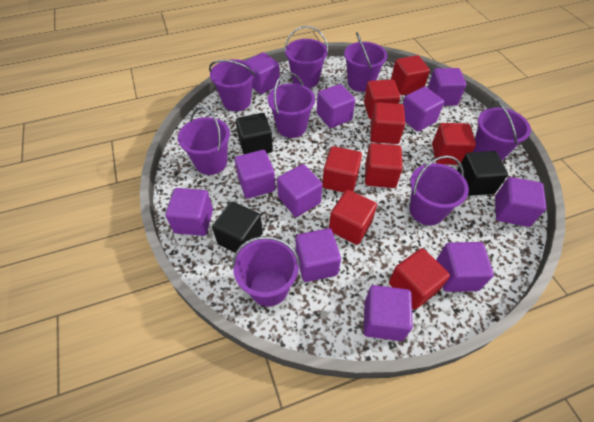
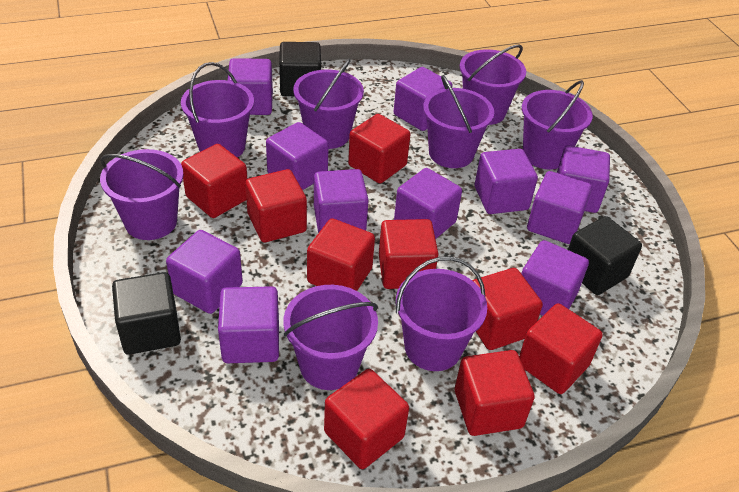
red cube: [322,146,362,193] [329,190,377,245] [364,79,400,119] [365,143,403,188] [371,102,405,144] [389,248,450,310] [391,55,430,95] [432,123,476,165] = 8 -> [181,144,247,218] [245,169,307,243] [307,218,375,291] [324,369,409,469] [348,114,411,183] [379,219,439,289] [455,350,535,436] [473,268,543,350] [519,303,603,394] = 9

